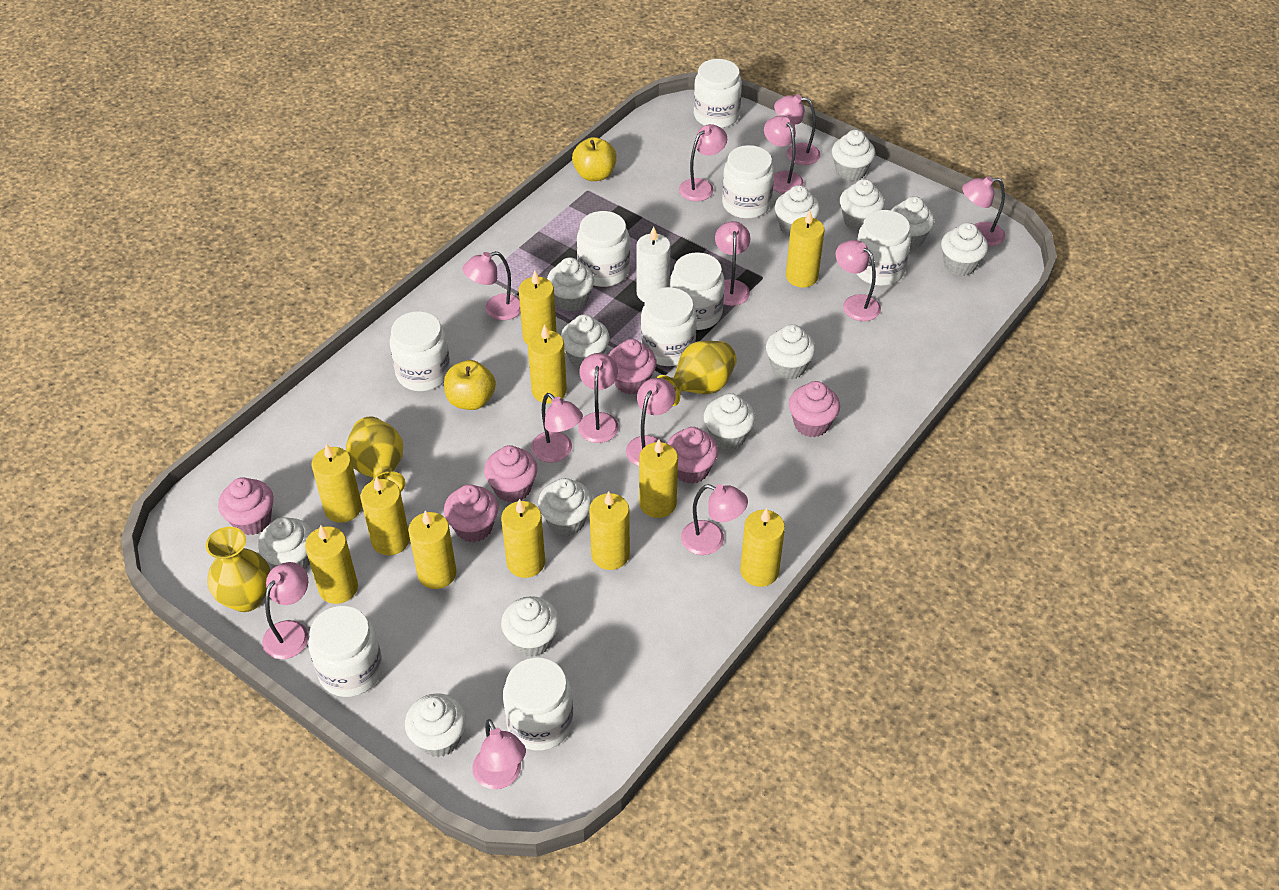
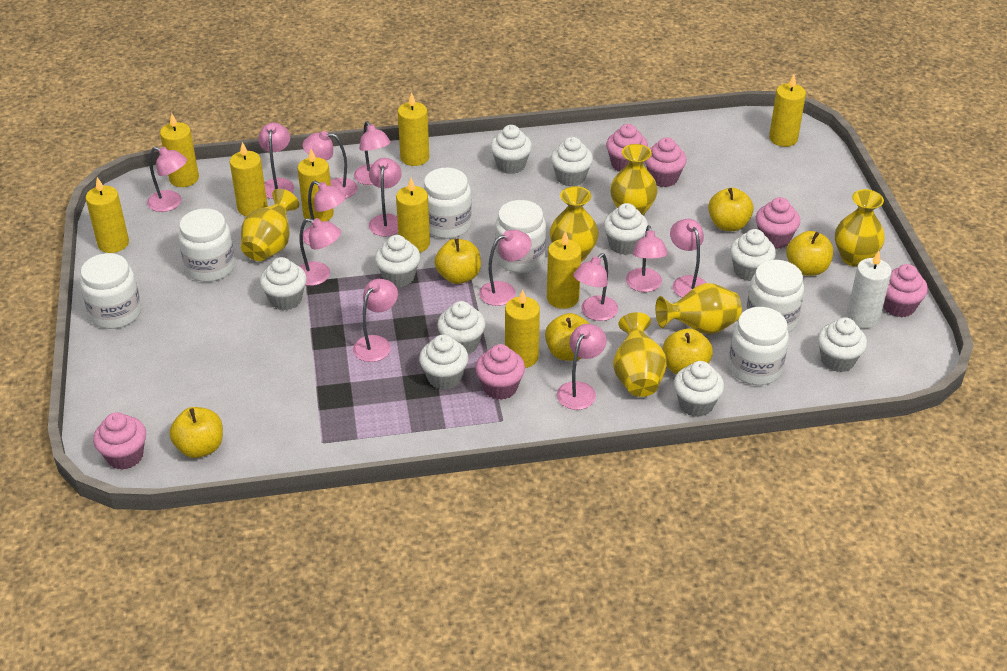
white cupcake: [258,517,313,569] [405,693,466,757] [501,596,560,657] [538,478,592,536] [547,257,594,312] [561,314,610,368] [704,393,755,450] [766,324,816,380] [775,185,820,237] [832,130,876,181] [840,179,885,231] [891,196,935,249] [941,223,988,276] = 13 -> [260,257,307,310] [375,235,421,287] [419,334,469,390] [437,301,486,354] [490,125,532,174] [551,137,593,186] [604,203,648,255] [674,361,724,417] [730,229,776,281] [818,317,867,372] = 10
white jar: [308,606,383,697] [390,311,450,391] [503,657,573,751] [577,211,630,287] [641,287,697,366] [670,252,724,330] [694,59,742,128] [722,145,774,219] [857,210,911,286] = 9 -> [80,253,141,329] [178,208,235,282] [422,168,472,239] [495,200,546,273] [729,307,789,385] [746,260,804,333] = 6
yellow apple: [444,360,496,410] [572,137,617,181] = 2 -> [169,407,223,458] [435,239,481,284] [545,313,589,361] [663,328,713,375] [708,188,754,231] [786,231,833,276] = 6
yellow candle: [305,525,358,604] [312,444,362,523] [360,476,410,555] [408,510,457,589] [501,499,545,578] [519,270,557,345] [528,324,567,403] [589,491,630,570] [639,439,678,518] [740,508,785,587] [786,210,825,287] = 11 -> [86,177,129,253] [160,113,199,187] [230,142,268,216] [297,149,334,222] [396,178,430,252] [398,92,429,166] [505,290,540,368] [547,231,581,309] [769,75,806,147] = 9
yellow vase: [206,527,270,612] [346,416,405,492] [657,341,737,406] = 3 -> [241,189,299,261] [550,186,599,262] [610,144,658,216] [613,312,667,397] [655,283,742,335] [835,189,885,267] = 6

